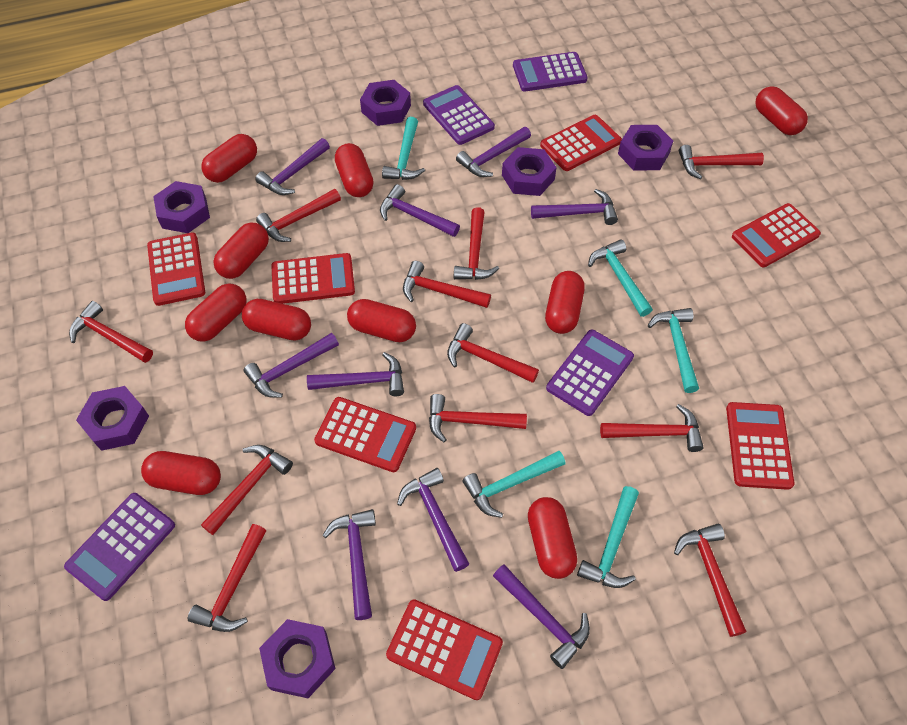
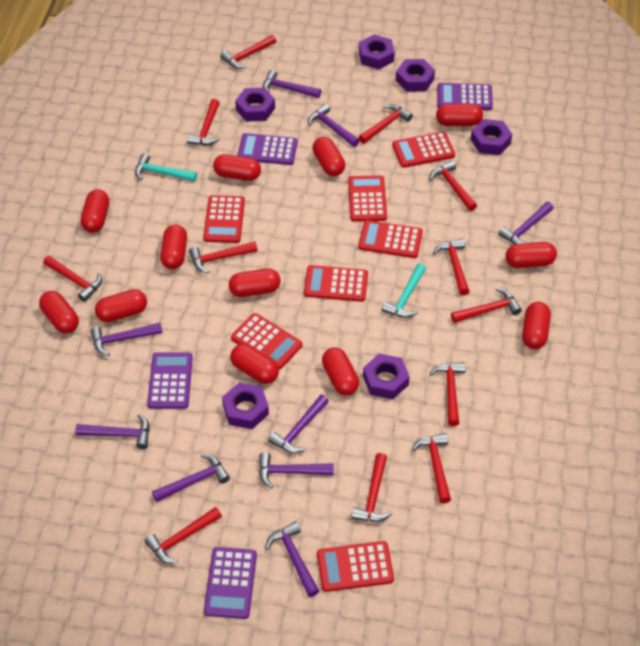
red capsule: [141,451,221,495] [185,283,247,342] [201,134,257,183] [213,222,269,279] [242,299,311,341] [335,143,373,197] [347,299,416,342] [528,497,577,579] [545,271,584,334] [755,86,808,135] = 10 -> [39,291,79,334] [81,189,109,233] [95,289,147,322] [160,224,187,269] [213,154,261,181] [229,268,281,297] [230,344,279,384] [312,137,345,176] [322,347,359,396] [436,104,483,126] [505,242,557,268] [522,302,551,349] = 12
red hammer: [69,301,153,363] [188,524,267,632] [201,445,293,535] [256,189,341,242] [403,261,491,308] [429,394,527,442] [447,323,539,383] [454,207,499,280] [600,404,704,452] [674,524,746,637] [679,145,764,179] = 11 -> [43,255,102,302] [145,507,222,563] [187,99,220,145] [189,241,258,274] [220,35,276,69] [351,453,392,522] [359,104,413,144] [411,433,451,503] [429,160,477,211] [429,362,466,426] [433,238,470,296] [451,288,522,323] = 12
turquoise hammer: [382,117,425,180] [462,451,565,518] [577,486,639,588] [588,239,653,317] [648,308,699,393] = 5 -> [135,153,197,182] [382,264,426,318] = 2

